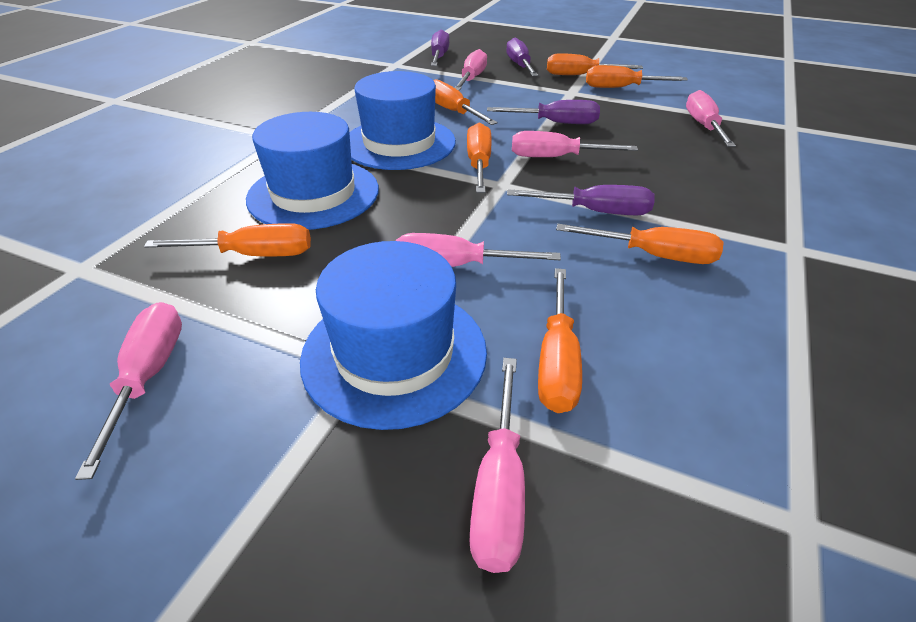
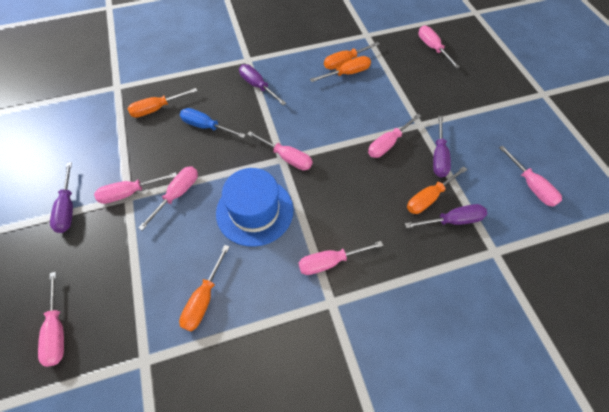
blue hat: [246,112,379,230] [300,241,487,430] [349,71,456,170] = 3 -> [216,168,293,247] = 1
blue screwdriver: none = 0 -> [180,108,246,138] = 1
orange screwdriver: [144,223,311,256] [433,79,498,125] [467,123,492,193] [538,268,582,413] [547,53,643,75] [556,224,723,264] [586,65,688,88] = 7 -> [127,88,197,118] [179,245,230,331] [310,56,371,82] [324,42,380,70] [407,166,467,214] = 5
pink screwdriver: [75,302,182,480] [396,233,561,267] [454,49,487,91] [469,358,525,573] [512,131,638,157] [686,90,736,147] = 6 -> [38,272,64,367] [94,172,177,204] [138,166,198,231] [247,131,312,170] [299,241,383,275] [368,114,421,158] [418,25,460,68] [499,146,562,207] = 8

